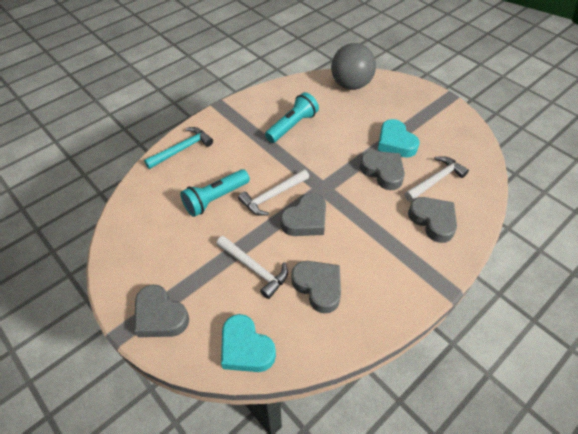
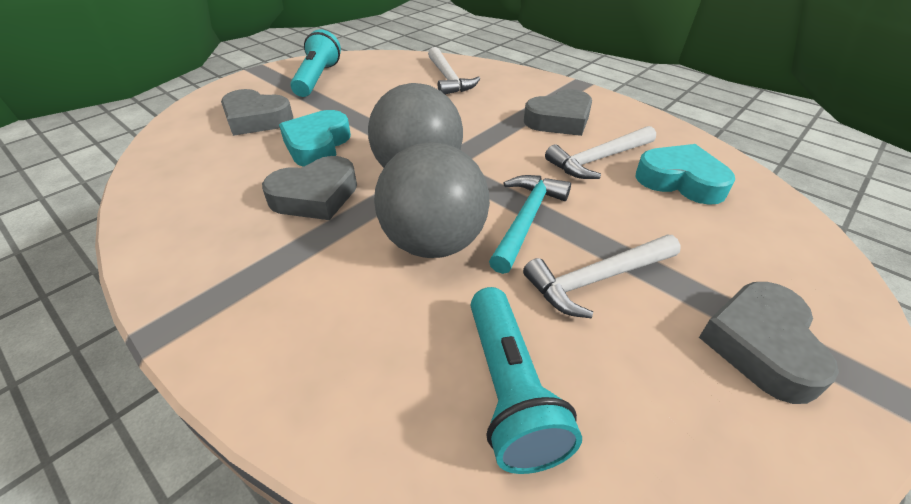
grey ball: [331,43,376,90] = 1 -> [368,83,463,168] [374,142,490,258] = 2
grey heart: [134,285,189,337] [280,193,326,236] [291,261,341,313] [360,151,405,190] [408,197,457,243] = 5 -> [221,89,293,136] [262,156,357,220] [524,89,592,136] [699,282,839,404] = 4

